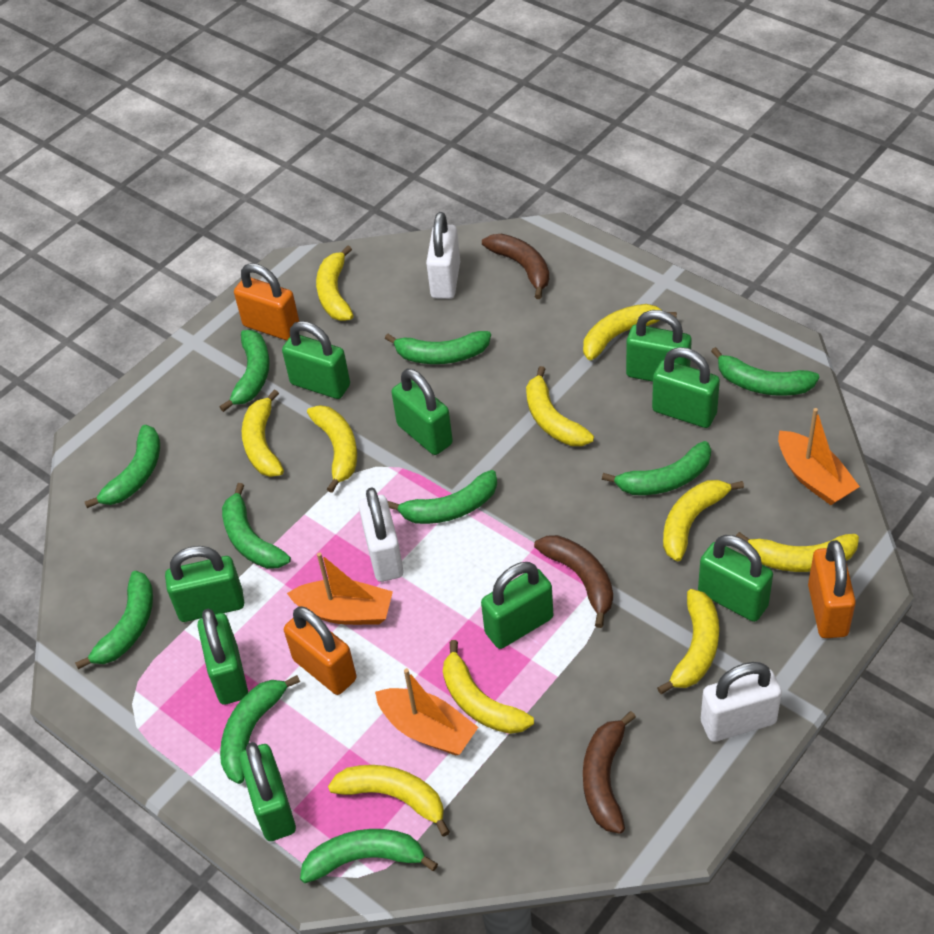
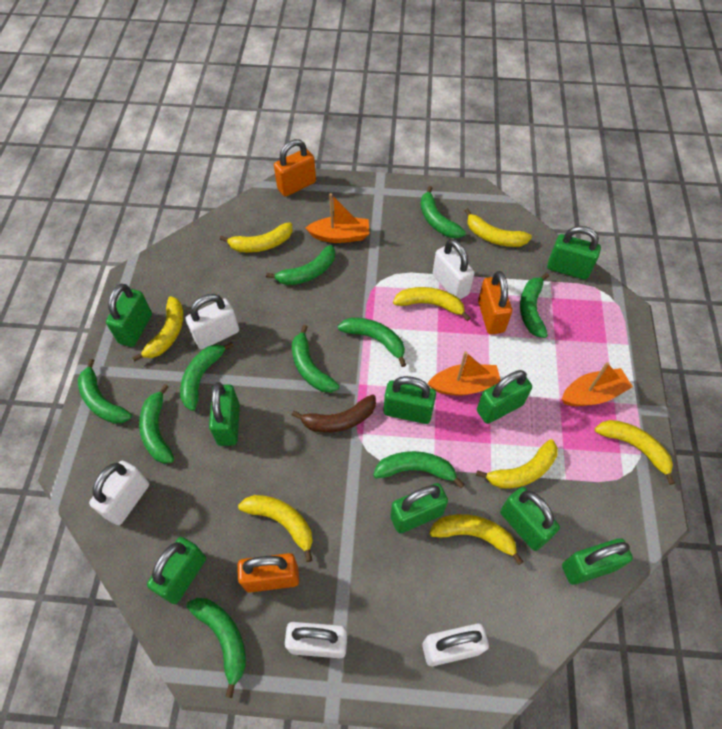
brown banana: [482,234,549,299] [534,535,613,628] [583,711,636,834] = 3 -> [292,394,376,433] = 1
white padlock: [359,487,404,582] [426,212,460,299] [701,662,782,742] = 3 -> [89,461,149,525] [186,294,239,349] [285,622,347,658] [422,623,489,666] [433,239,474,299] = 5
yellow banana: [242,389,284,477] [307,405,357,493] [316,246,354,321] [328,765,450,837] [443,640,534,734] [526,366,594,446] [583,304,677,360] [657,589,719,694] [663,480,744,561] [736,532,859,572] = 10 -> [132,296,184,361] [220,222,292,252] [238,495,313,562] [393,287,470,321] [429,514,524,565] [464,208,532,247] [476,439,558,489] [595,420,675,485] = 8

